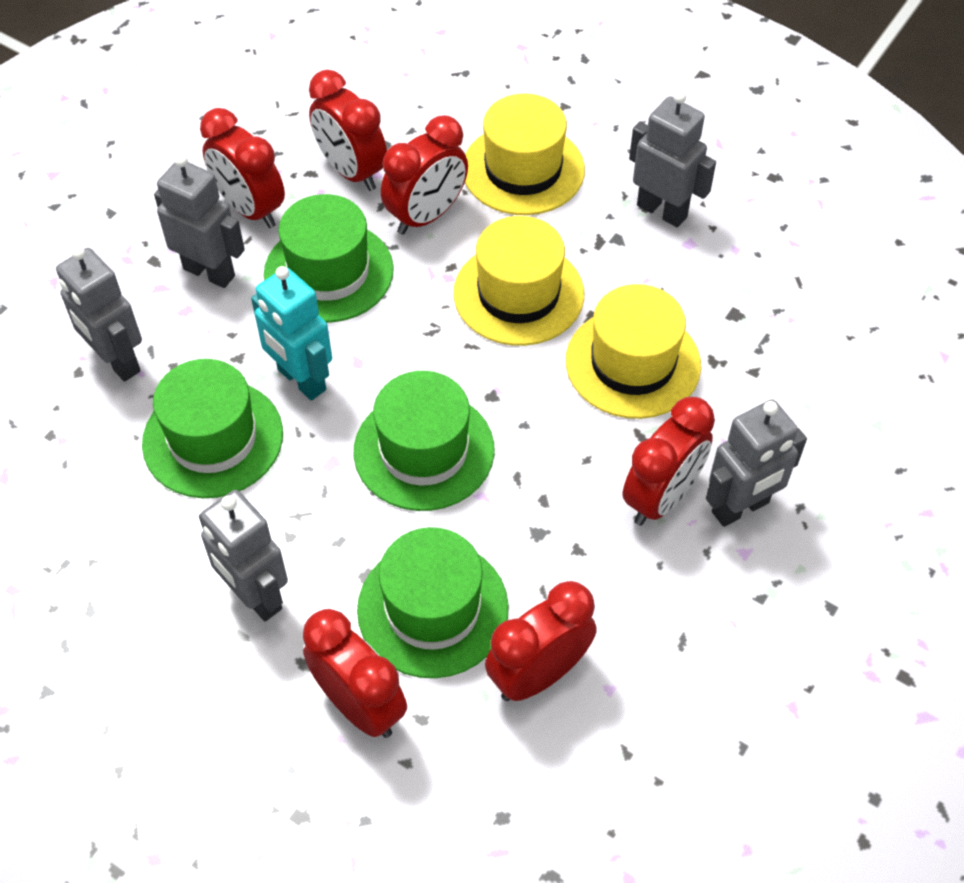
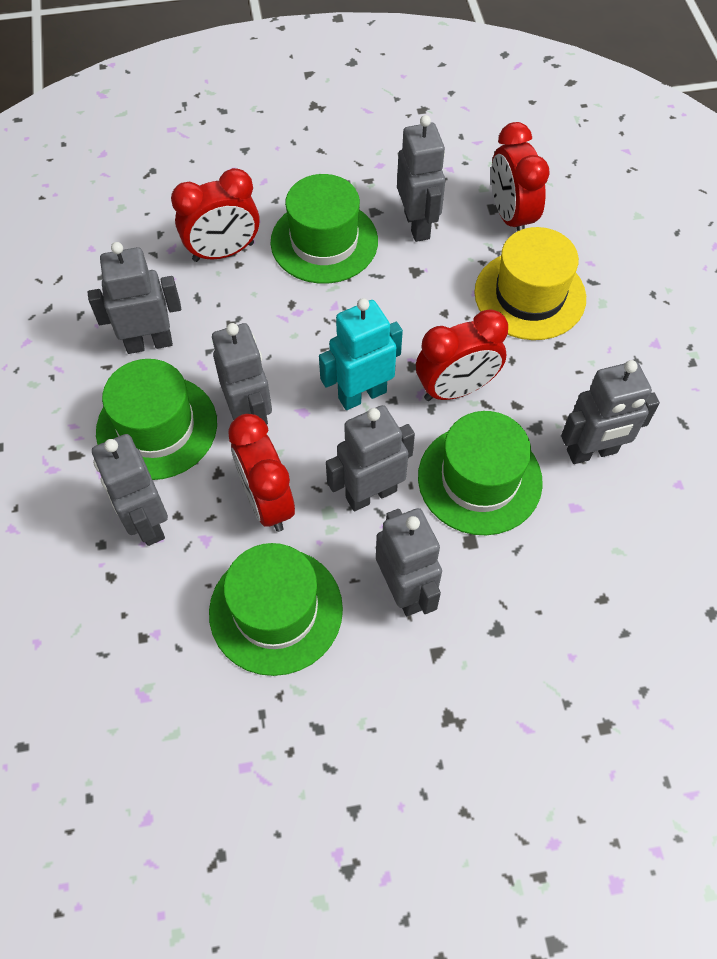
grey robot: [56,246,142,381] [154,154,245,288] [199,490,288,621] [629,91,716,227] [706,400,807,527] = 5 -> [88,242,181,354] [92,434,168,546] [212,323,272,425] [326,405,415,511] [376,508,442,616] [397,115,445,242] [561,360,660,464] = 7
red clock: [200,108,285,228] [303,609,407,738] [309,70,387,191] [381,115,468,235] [485,581,597,701] [622,397,715,526] = 6 -> [171,168,259,262] [228,414,295,532] [416,309,508,401] [491,122,549,231] = 4
yellow hat: [454,216,584,346] [465,93,585,215] [566,284,701,419] = 3 -> [474,227,586,340] = 1

